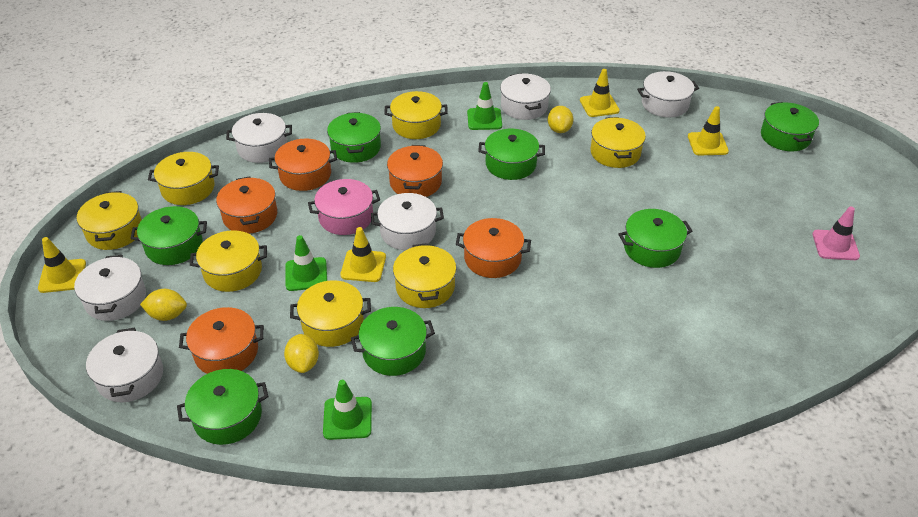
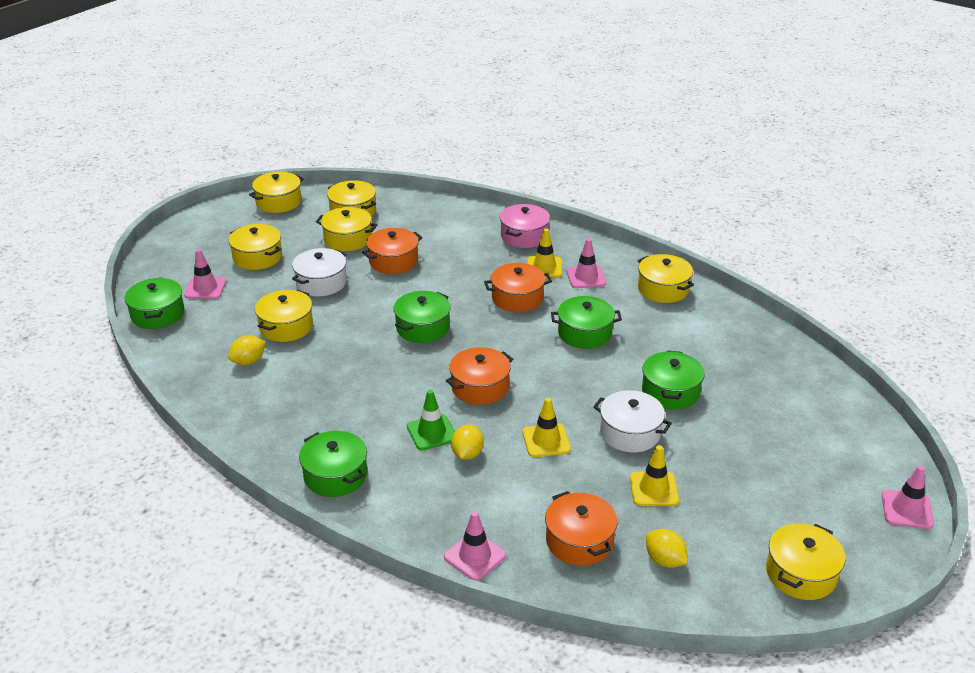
green pot: [131,206,207,265] [177,369,268,445] [327,112,381,163] [351,307,435,376] [478,129,545,180] [618,209,692,268] [761,102,819,151] = 7 -> [125,278,184,329] [299,431,367,497] [394,291,451,343] [551,296,622,349] [642,350,705,410] = 5
green traffic cone: [285,235,327,291] [323,380,372,440] [467,82,502,130] = 3 -> [407,390,455,450] = 1
orange pot: [179,307,264,374] [216,177,277,234] [269,138,337,191] [387,145,443,197] [456,218,531,278] = 5 -> [362,228,423,274] [446,347,513,405] [484,263,552,312] [545,491,618,566] = 4
pink traffic cone: [812,206,860,260] = 1 -> [184,249,226,299] [444,511,506,581] [567,238,606,288] [882,465,934,529] = 4
white pot: [74,255,146,321] [86,328,163,402] [226,113,292,163] [371,193,444,250] [500,73,551,120] [637,71,699,118] = 6 -> [292,248,347,296] [593,390,672,453] = 2
yellow traffic cone: [38,237,86,293] [340,227,386,282] [580,69,620,117] [688,106,729,155] = 4 -> [523,398,571,457] [527,229,562,278] [630,445,679,506] = 3

